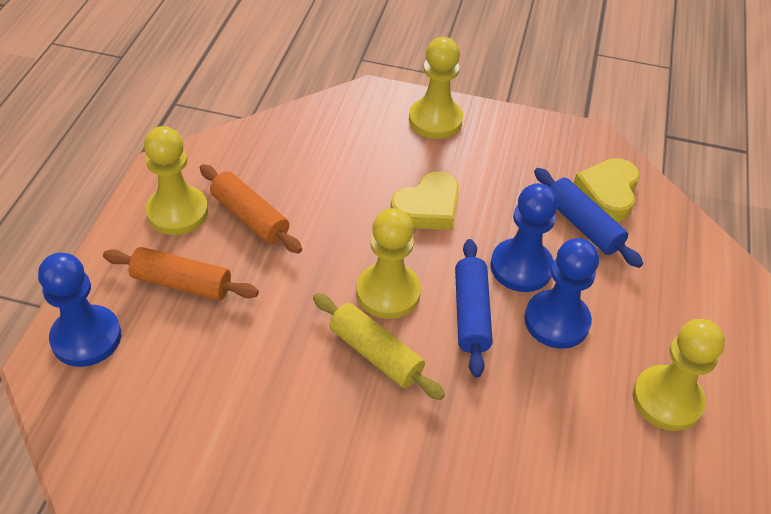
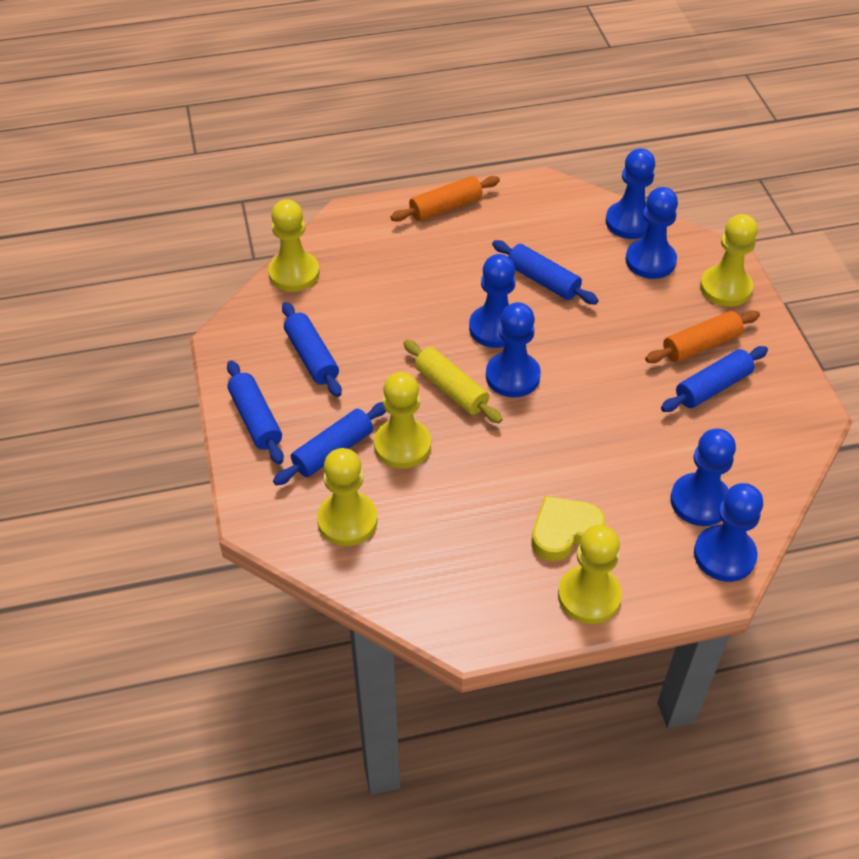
blue pawn: [38,253,121,367] [491,183,558,292] [524,238,599,349] = 3 -> [469,254,515,348] [486,302,541,397] [606,148,655,239] [626,187,678,279] [670,429,736,526] [694,483,763,582] = 6
blue rolling pin: [455,239,493,378] [534,168,643,268] = 2 -> [227,360,284,464] [273,402,386,485] [282,302,342,397] [492,240,599,304] [661,346,768,412] = 5
yellow heart: [391,172,459,230] [574,158,640,222] = 2 -> [532,496,605,561] = 1
yellow pawn: [144,126,208,235] [357,208,421,319] [409,37,463,139] [633,319,725,431] = 4 -> [268,199,320,292] [317,448,378,546] [374,372,431,468] [558,525,622,624] [700,214,758,307] = 5

